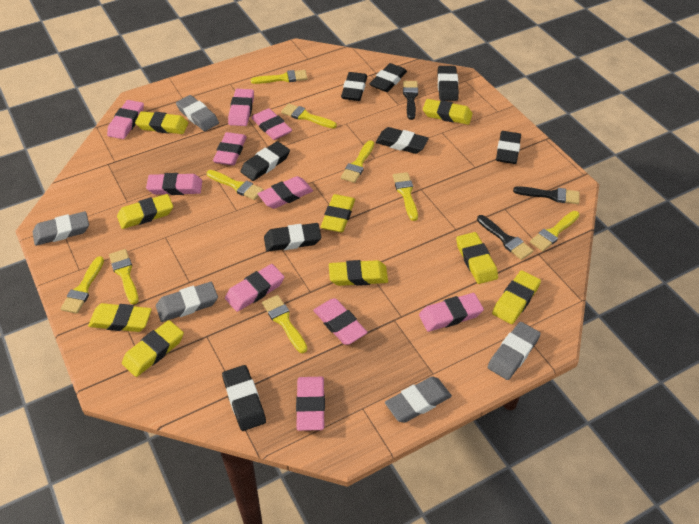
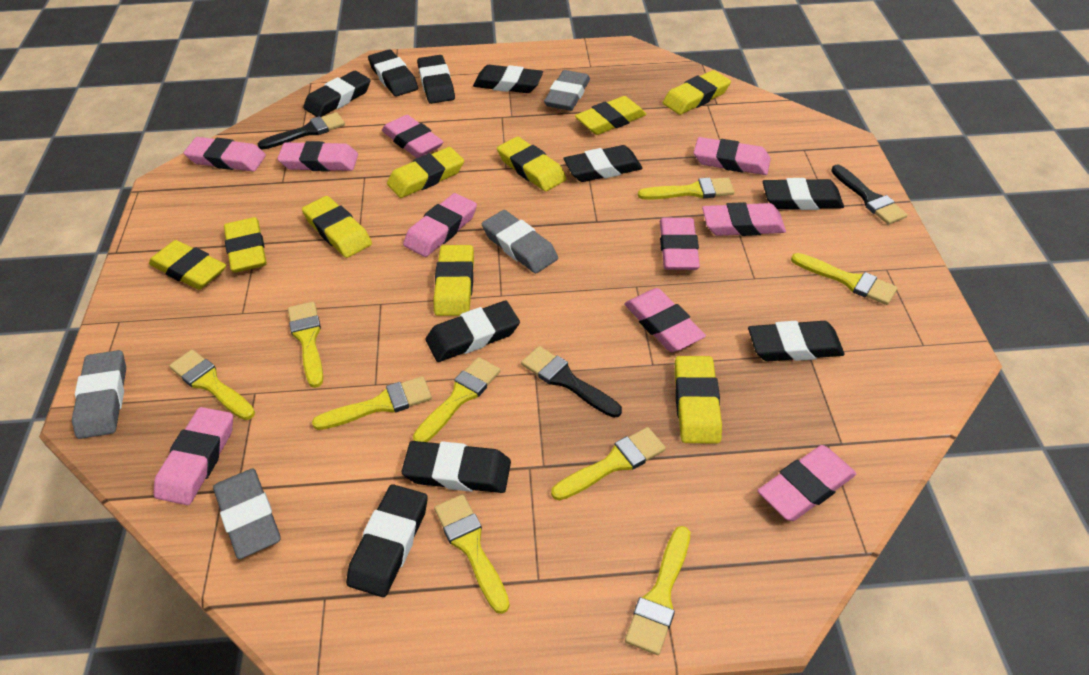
black eraser: [222,365,266,431] [241,141,290,181] [264,223,321,252] [341,72,367,101] [370,63,407,92] [376,127,429,154] [437,66,459,101] [496,131,521,164] = 8 -> [303,71,371,117] [346,484,428,597] [368,49,418,97] [402,441,511,493] [417,55,455,104] [426,301,520,362] [473,65,543,93] [563,145,643,182] [748,321,845,361] [763,178,844,210] = 10
grey eraser: [33,211,89,246] [156,282,218,322] [176,95,219,131] [385,376,452,423] [488,322,541,380] = 5 -> [72,350,126,439] [213,468,280,559] [482,210,558,273] [544,70,590,111] = 4

